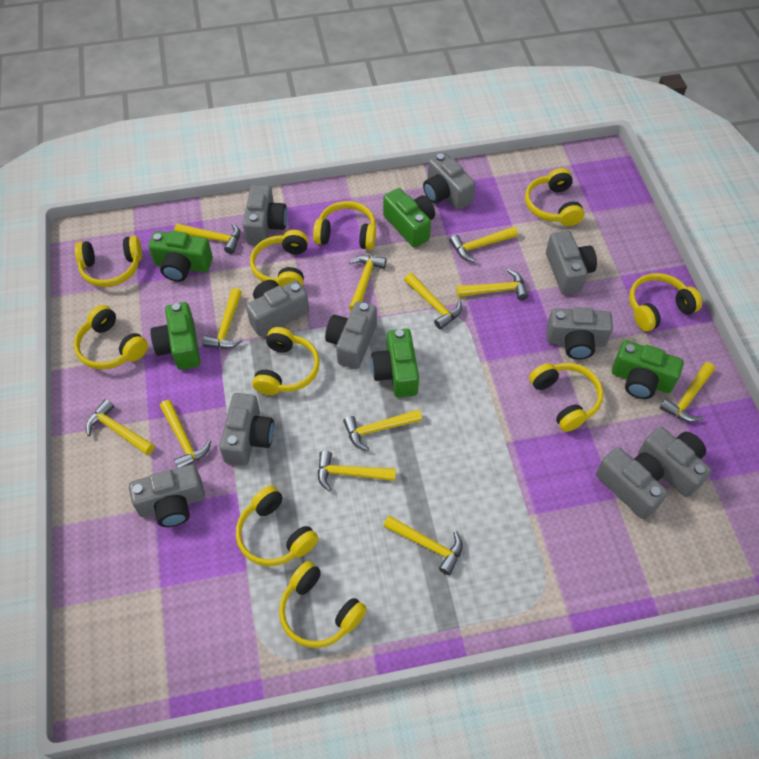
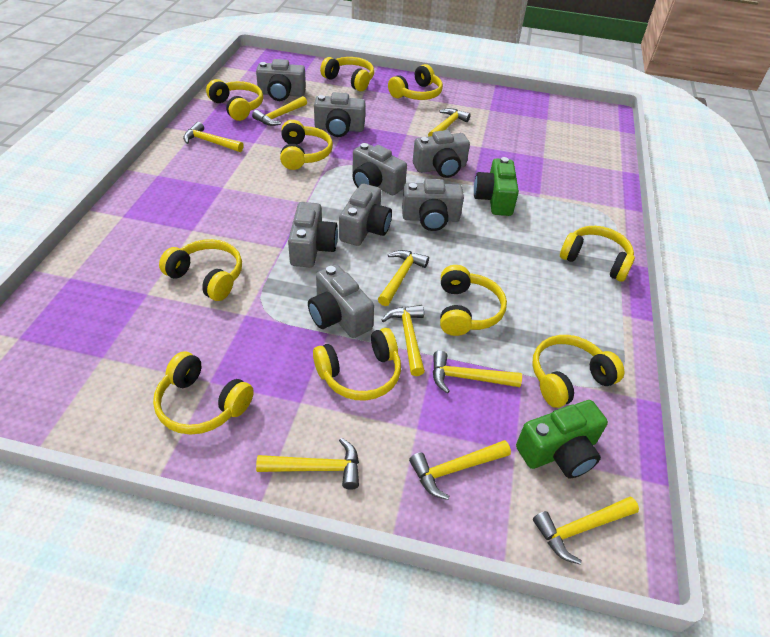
green camera: [149,231,213,282] [150,302,201,370] [371,329,419,398] [383,188,435,248] [612,340,684,399] = 5 -> [474,157,519,216] [516,400,608,479] = 2
grey camera: [129,464,205,527] [219,393,274,466] [243,185,287,245] [246,280,309,336] [325,301,377,369] [423,152,475,210] [546,231,597,294] [546,307,613,360] [596,447,668,519] [638,427,712,497] = 10 -> [256,59,306,101] [288,202,338,267] [308,265,374,338] [314,92,365,137] [339,184,392,246] [352,143,407,195] [402,179,464,231] [413,130,470,178] = 8
yellow hammer: [86,399,154,455] [160,400,211,468] [174,223,240,254] [202,288,243,348] [318,451,396,492] [343,409,422,451] [349,255,387,311] [383,515,463,575] [404,273,462,330] [450,226,518,262] [457,269,528,300] [660,362,715,422] = 12 -> [183,122,244,152] [252,96,307,126] [256,438,359,490] [378,250,429,306] [382,305,425,376] [409,440,511,500] [428,108,470,137] [433,351,522,394] [533,496,639,564] = 9

